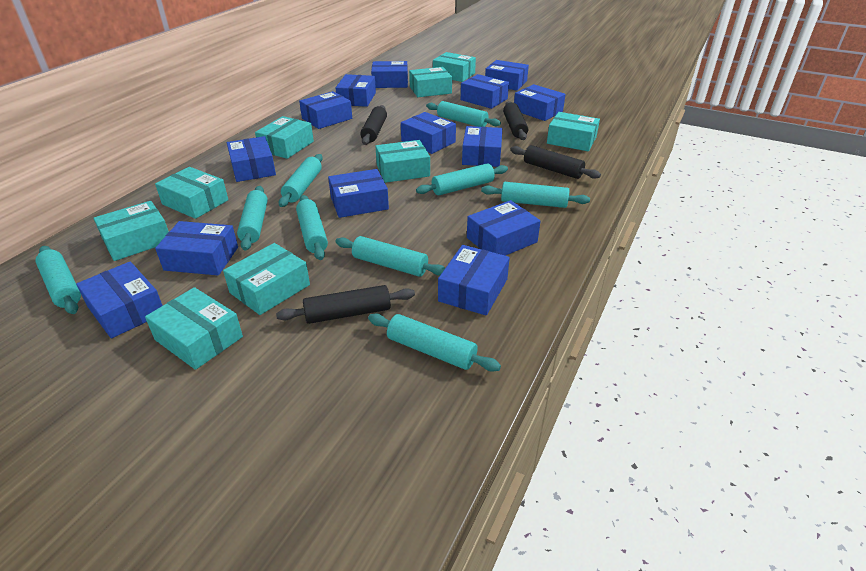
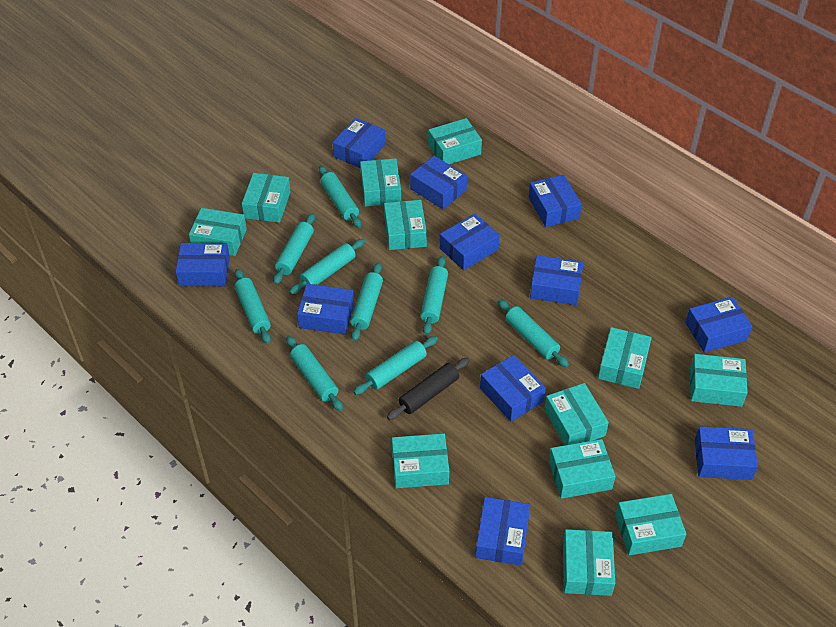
black rolling pin: [276,285,415,324] [360,105,387,145] [503,101,528,140] [510,145,601,179] = 4 -> [387,358,470,420] = 1
blue box: [76,261,163,338] [155,221,238,275] [227,136,276,182] [299,91,352,129] [328,169,389,218] [336,74,376,107] [371,61,408,88] [401,112,456,154] [438,245,510,316] [461,74,509,109] [462,126,502,167] [467,200,541,256] [485,60,529,91] [514,84,566,121] = 14 -> [176,243,230,286] [297,284,354,335] [332,118,386,168] [410,156,467,209] [440,214,500,270] [475,497,530,566] [480,355,546,422] [529,174,582,227] [530,255,583,305] [685,297,752,353] [695,426,758,480] = 11
turquoise box: [94,201,169,261] [145,287,243,370] [155,167,228,219] [223,243,310,315] [255,116,314,159] [375,140,430,183] [409,67,452,97] [433,52,476,82] [547,112,600,151] = 9 -> [189,208,247,256] [242,173,291,223] [360,158,401,207] [384,200,427,250] [392,433,449,488] [428,118,482,164] [544,383,609,445] [549,439,616,499] [563,529,615,596] [598,327,652,389] [615,494,686,555] [690,354,747,407] = 12

